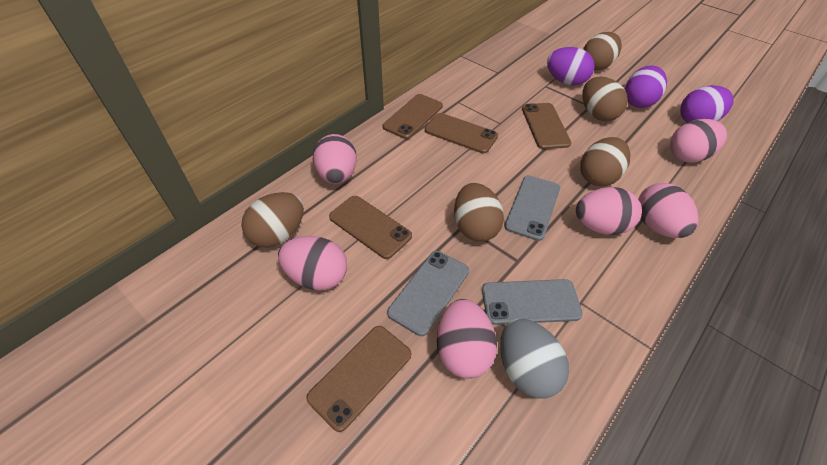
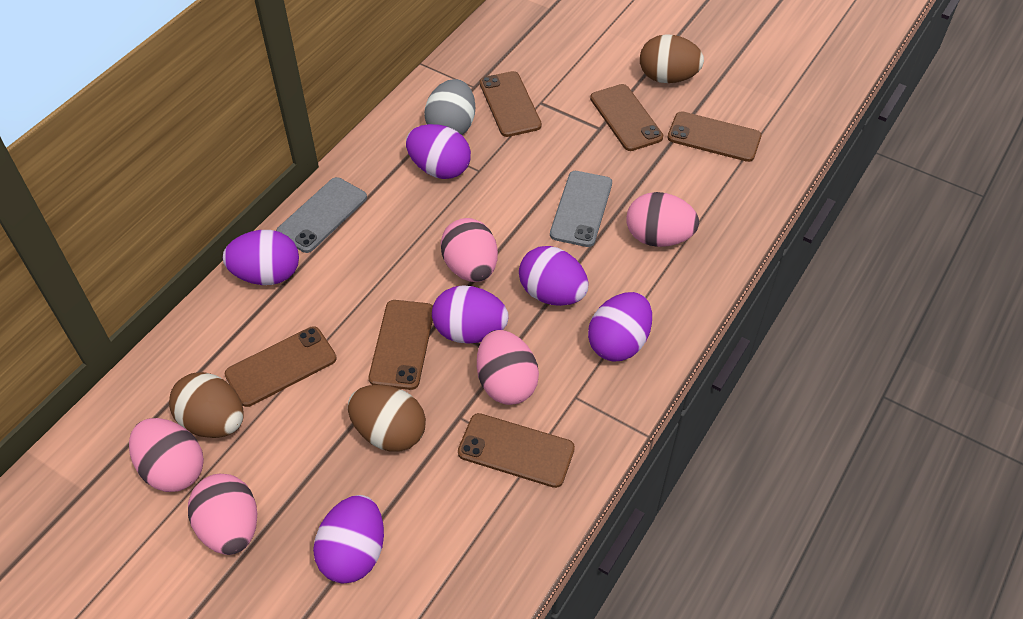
brown egg: [241,192,304,248] [454,183,504,242] [580,137,631,187] [582,77,628,121] [583,32,622,70] = 5 -> [169,372,244,438] [348,385,426,452] [640,34,704,83] = 3
brown phone: [306,326,411,432] [329,196,412,259] [383,94,443,139] [425,113,498,153] [522,103,571,149] = 5 -> [225,326,337,407] [369,300,433,390] [458,413,575,488] [480,71,542,137] [590,84,663,151] [667,111,762,162] = 6
grey phone: [387,251,469,336] [482,279,583,325] [504,175,560,241] = 3 -> [276,177,367,253] [550,171,612,247] = 2
pink egg: [278,236,347,290] [313,134,357,184] [436,299,497,379] [576,187,642,235] [638,183,699,238] [670,119,727,163] = 6 -> [129,418,204,492] [188,474,257,555] [440,218,498,282] [477,330,539,405] [626,192,699,247] = 5
purple egg: [547,47,594,86] [625,66,667,108] [680,85,734,123] = 3 -> [223,230,299,285] [313,495,384,583] [406,124,471,179] [432,285,509,344] [519,246,588,306] [588,292,652,361] = 6

